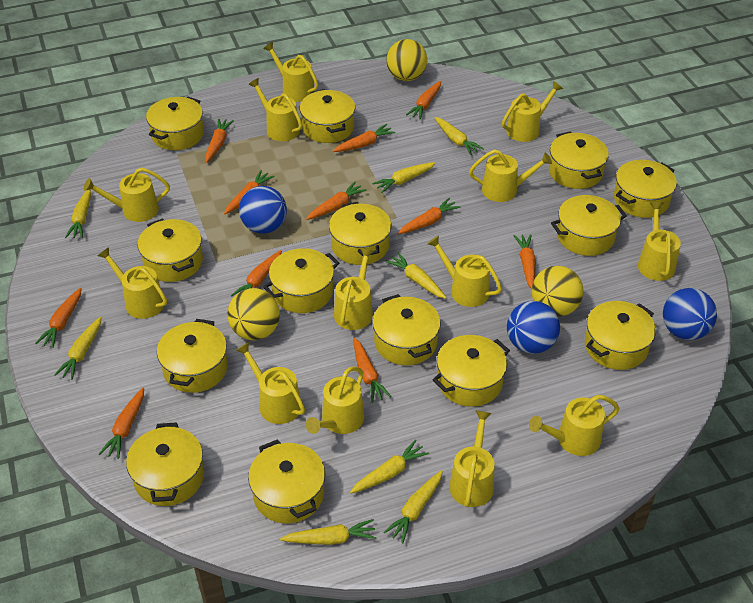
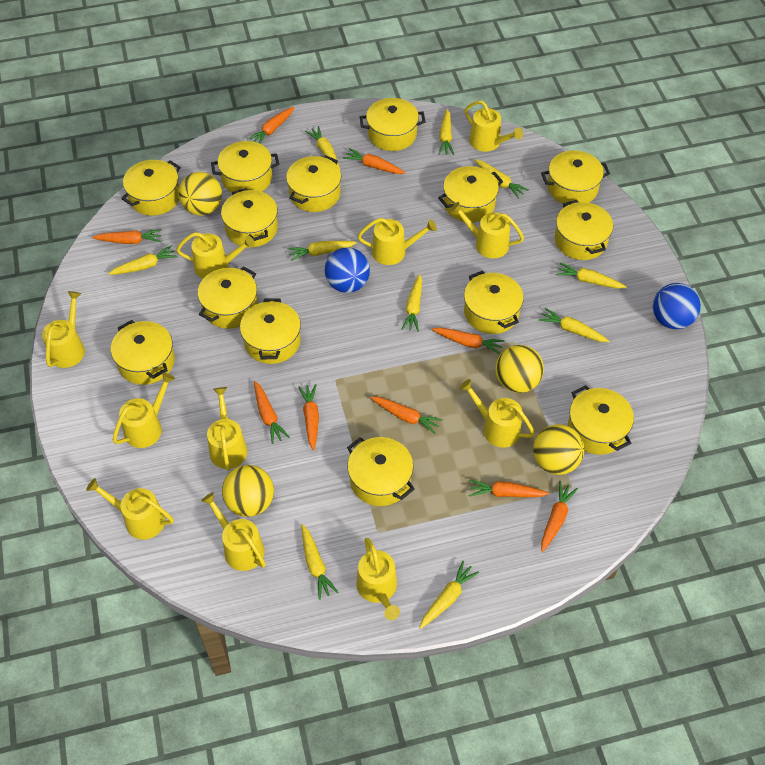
blue ball: [239,186,287,233] [507,301,560,354] [663,288,717,340] = 3 -> [325,247,370,293] [653,283,701,329] = 2
orange carrot: [35,287,82,348] [99,387,144,459] [205,118,234,163] [224,170,275,214] [231,250,282,297] [306,182,367,220] [333,124,395,152] [353,338,391,403] [398,198,460,234] [406,81,441,120] [513,234,536,289] = 11 -> [92,229,162,244] [247,107,294,144] [254,381,289,444] [298,384,319,451] [343,148,405,174] [371,397,443,434] [432,327,504,354] [469,479,549,497] [541,482,578,552] = 9
yellow ball: [227,288,280,340] [386,39,427,81] [531,266,583,317] = 3 -> [179,172,222,216] [222,465,274,517] [495,345,544,393] [533,424,584,475] = 4
yellow carrot: [54,317,102,380] [65,190,91,238] [280,519,376,545] [350,439,429,494] [372,162,436,193] [384,470,443,543] [385,252,447,299] [434,117,484,156] = 8 -> [108,245,178,275] [288,241,357,261] [301,524,338,600] [305,126,340,169] [401,274,422,332] [419,561,479,629] [439,109,454,155] [475,159,529,199] [539,308,609,342] [556,263,627,289] = 10
yellow watering can: [84,168,170,222] [98,247,167,319] [236,342,305,424] [248,78,302,141] [263,42,318,102] [305,367,364,434] [334,248,374,330] [427,235,502,307] [449,410,495,507] [469,150,552,202] [502,81,563,142] [529,395,620,456] [638,202,681,281] = 13 -> [42,291,85,368] [86,478,174,540] [113,372,175,448] [176,232,255,279] [201,492,266,571] [207,387,247,471] [356,538,400,620] [358,218,437,265] [450,202,524,258] [460,379,535,448] [465,101,523,152] = 11

